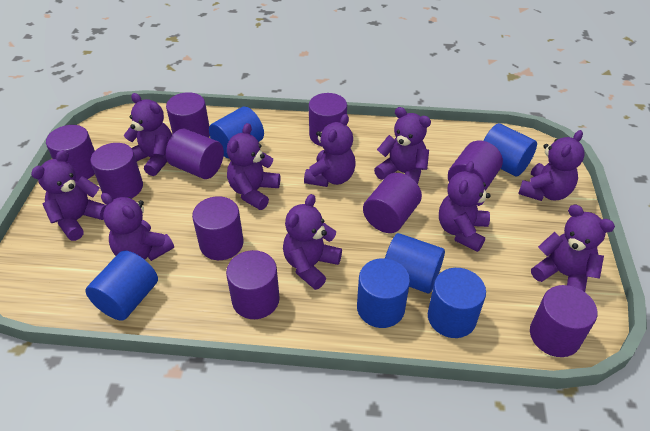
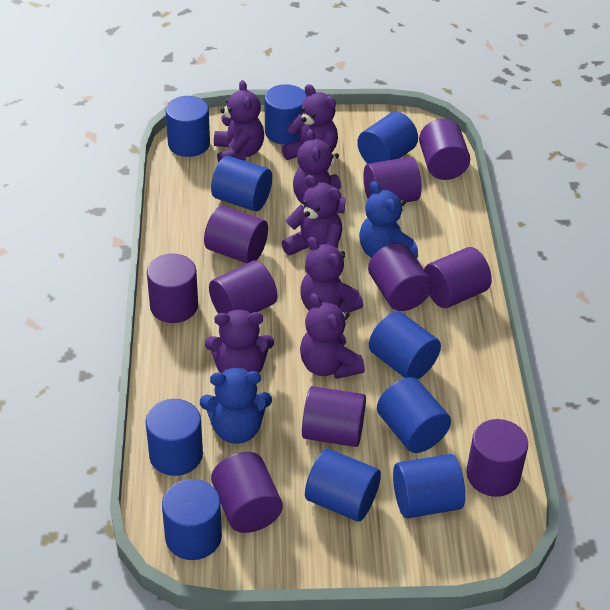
blue cylinder: [85,251,158,321] [209,107,264,158] [357,258,410,328] [385,233,445,293] [428,268,486,338] [483,123,537,176] = 6 -> [146,399,203,476] [162,479,222,560] [166,96,210,157] [211,156,272,211] [265,84,307,145] [305,449,381,521] [357,112,418,164] [369,311,441,379] [377,377,451,453] [393,454,465,518] = 10
blue teddy bear: none = 0 -> [200,367,272,444] [359,181,418,258] = 2
purple teddy bear: [31,150,107,241] [101,193,174,261] [124,93,172,176] [227,123,280,210] [283,194,342,290] [304,114,355,187] [374,107,431,184] [439,161,490,252] [518,130,585,201] [531,205,615,292] = 10 -> [205,310,274,373] [214,80,264,163] [282,84,338,160] [282,175,342,255] [293,129,346,213] [300,237,363,313] [300,293,365,379] = 7

